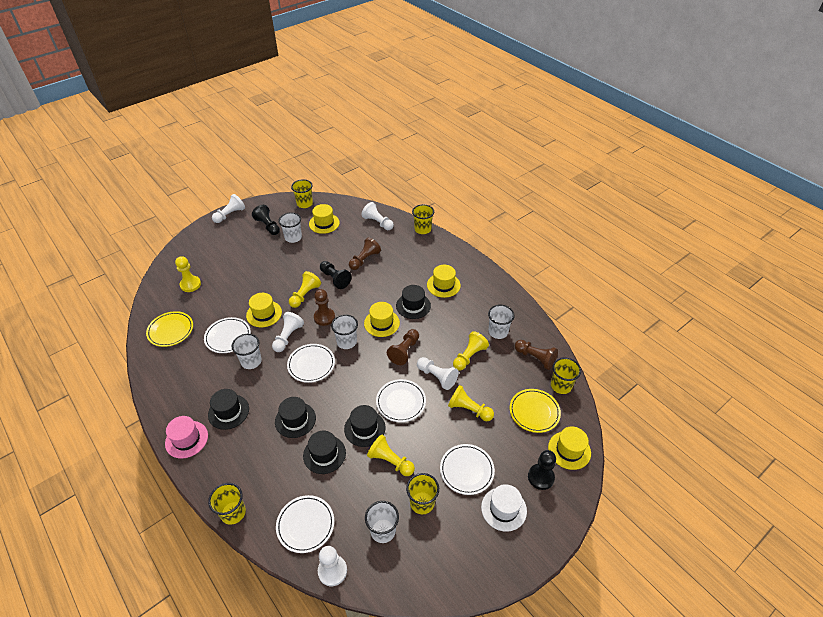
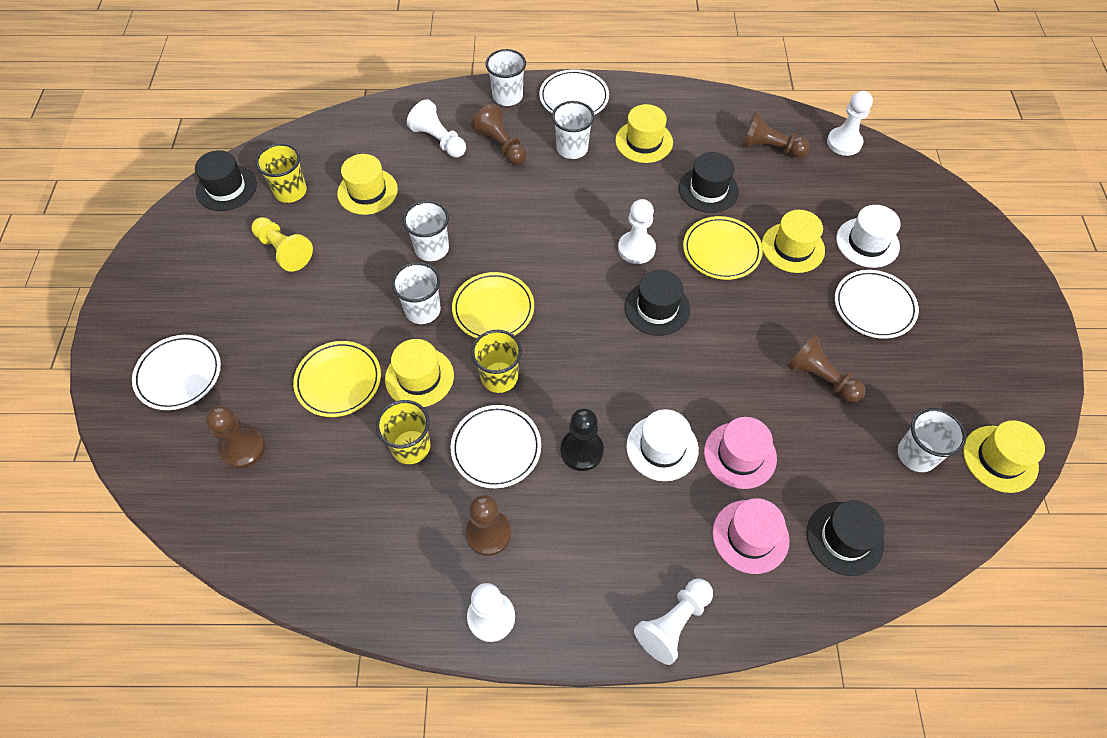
black hat: [208,389,249,430] [275,397,316,438] [303,431,346,474] [344,405,385,447] [396,285,431,319] = 5 -> [195,150,257,211] [625,270,690,336] [679,152,739,213] [807,500,885,576] = 4
black pawn: [252,205,280,235] [320,261,352,289] [528,450,556,490] = 3 -> [560,408,604,471] = 1
brown pawn: [314,289,335,326] [349,237,381,270] [387,329,419,365] [515,340,558,370] = 4 -> [206,406,265,469] [465,495,511,556] [471,104,527,165] [741,112,810,158] [787,335,866,403] = 5
pink hat: [165,416,208,458] = 1 -> [704,417,777,489] [713,498,790,574] = 2
white hat: [481,484,527,532] = 1 -> [626,409,699,481] [836,205,901,268] = 2
white plate: [204,317,251,353] [276,495,334,553] [287,344,335,383] [376,379,426,422] [440,444,495,495] = 5 -> [132,335,221,410] [451,405,541,488] [539,69,609,115] [835,270,919,339] = 4
yellow cup: [208,483,246,525] [291,179,313,208] [406,473,439,514] [412,204,434,234] [551,357,581,394] = 5 -> [255,143,307,203] [376,400,431,464] [471,330,522,393] = 3
yellow pawn: [175,256,201,292] [289,271,321,308] [367,435,415,476] [448,385,494,421] [453,331,489,371] = 5 -> [251,217,313,272] = 1
yellow plate: [146,311,193,347] [510,389,561,433] = 2 -> [293,341,381,417] [452,272,534,339] [683,216,763,280] = 3

